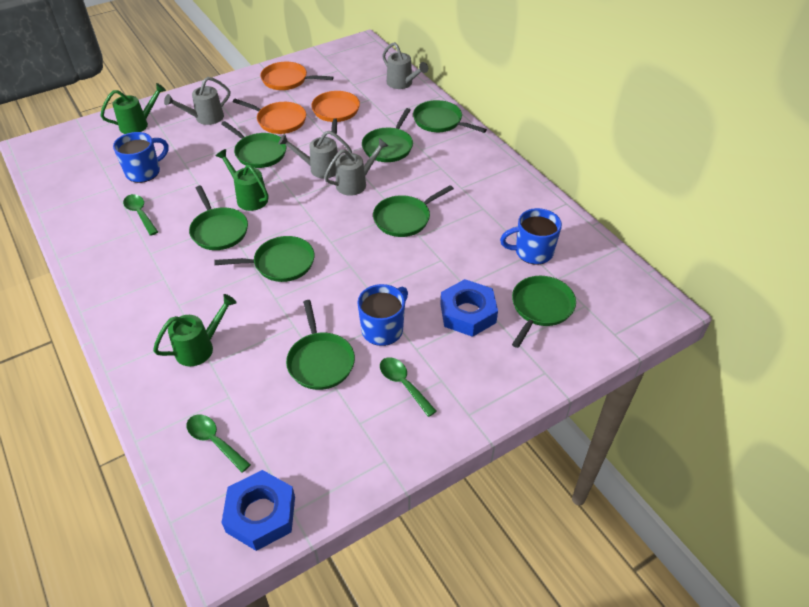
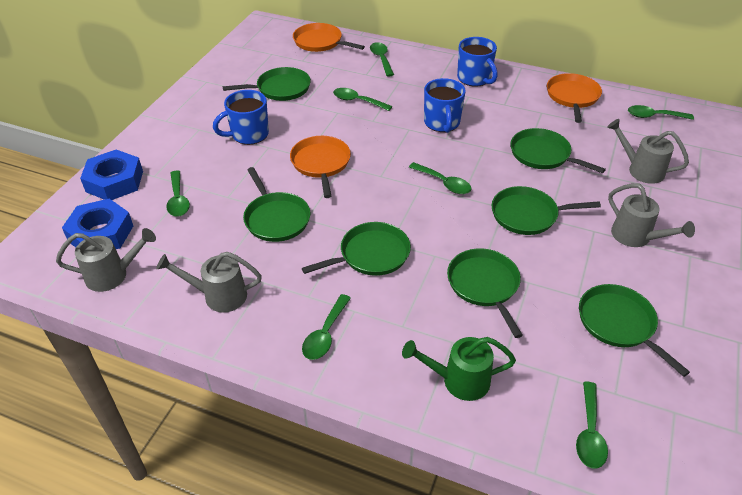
green pan: [189,186,248,250] [214,236,315,282] [221,121,287,168] [286,300,355,390] [362,108,413,162] [373,185,454,237] [413,100,487,133] [512,276,576,348] = 8 -> [223,67,311,101] [243,167,310,242] [302,222,411,276] [447,248,523,338] [492,186,601,235] [511,128,606,173] [579,284,690,377] = 7
green spoon: [123,194,158,236] [186,414,251,473] [380,357,437,417] = 3 -> [166,170,190,217] [302,294,351,360] [333,88,392,111] [370,42,394,76] [409,162,471,194] [576,382,608,469] [628,105,694,120] = 7
green watering can: [100,83,166,134] [153,294,237,366] [216,149,268,211] = 3 -> [402,337,516,401] = 1

